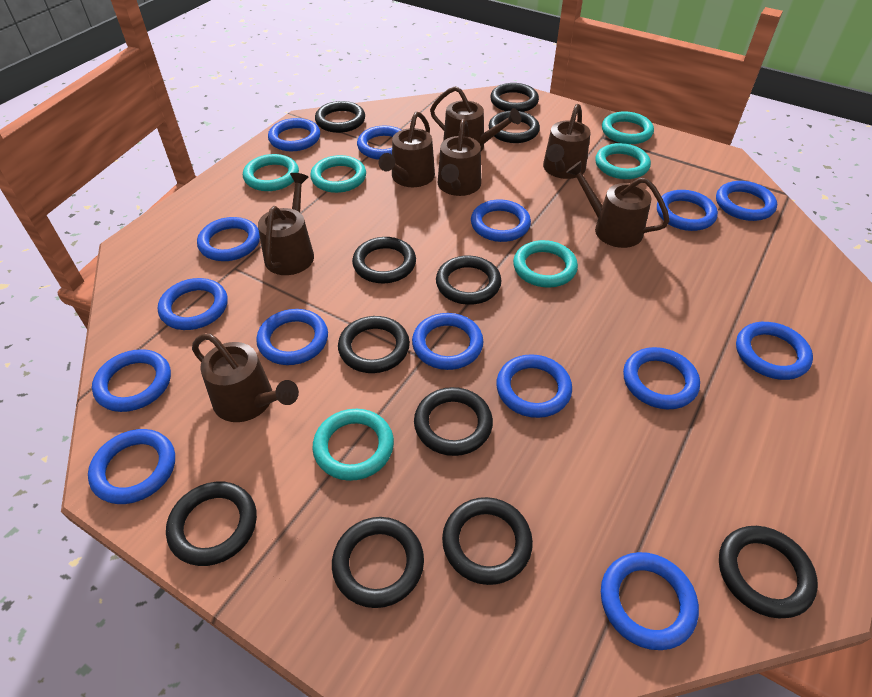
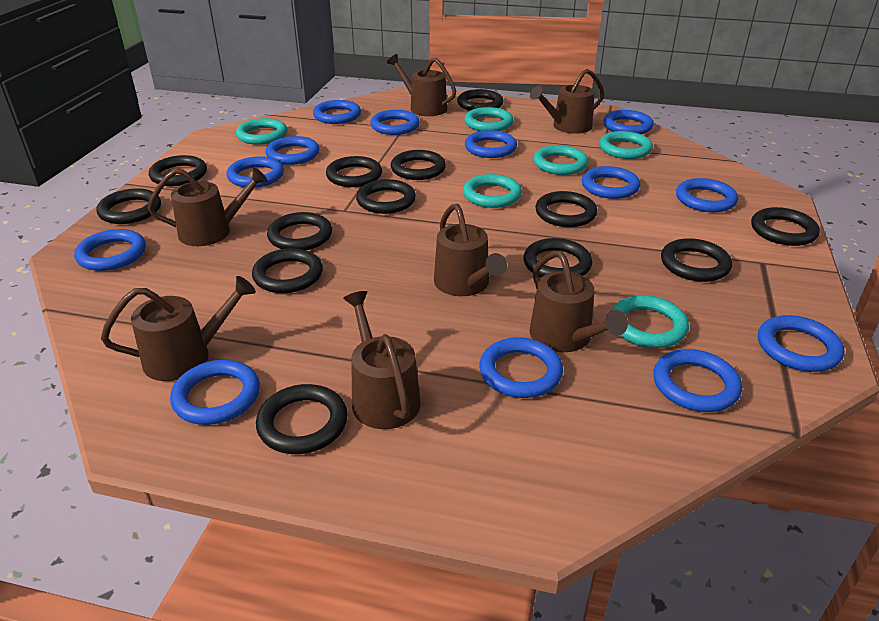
black ring: [166,482,257,566] [315,101,365,133] [332,517,424,608] [338,316,410,373] [352,237,416,283] [414,387,493,456] [436,255,501,305] [442,497,533,585] [489,111,540,143] [490,83,539,112] [719,526,818,618] = 11 -> [96,188,161,224] [149,155,207,186] [252,248,323,293] [256,384,348,454] [267,212,332,250] [326,156,382,187] [356,179,416,214] [391,150,446,180] [457,89,503,111] [523,238,592,278] [535,191,597,227] [661,238,732,282] [751,207,820,246] = 13
blue ring: [88,429,175,504] [92,349,171,412] [158,278,228,330] [197,217,260,261] [256,309,328,365] [268,118,320,151] [357,126,401,160] [412,313,483,370] [471,200,531,242] [496,354,572,418] [601,552,699,650] [623,347,700,409] [657,190,718,231] [716,181,777,221] [736,322,813,380] = 15 -> [74,229,146,271] [170,360,260,425] [226,156,284,188] [266,136,319,165] [313,100,361,124] [370,110,420,135] [465,130,517,158] [479,337,563,398] [582,166,640,199] [603,110,654,134] [653,349,742,412] [676,178,738,212] [758,315,844,372] = 13

